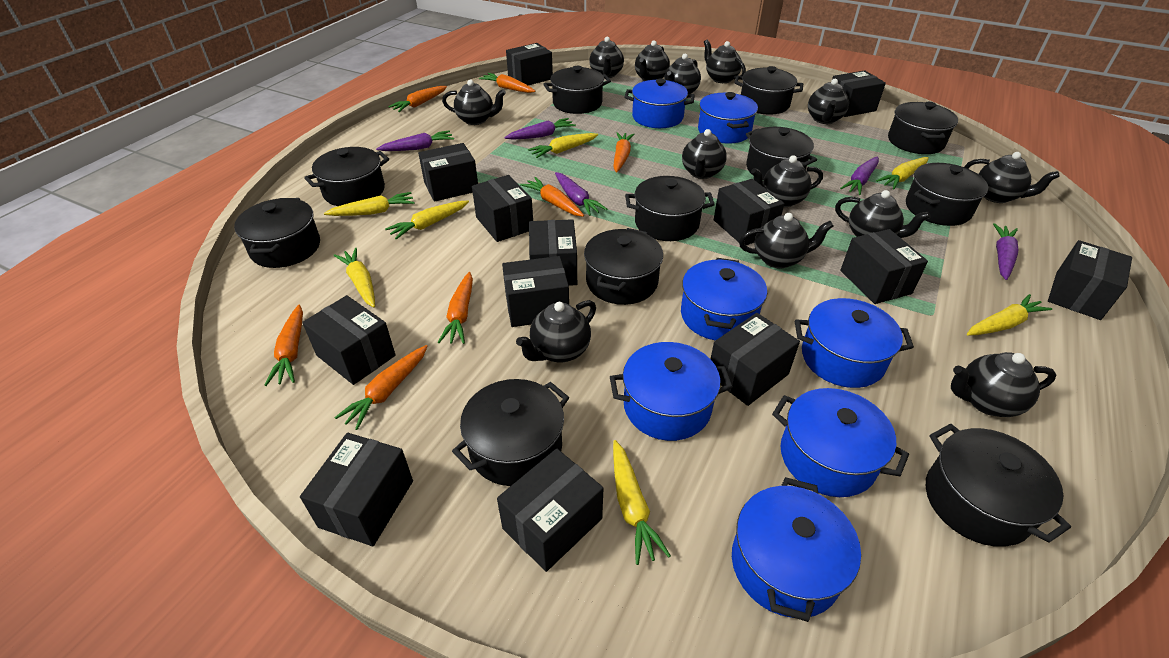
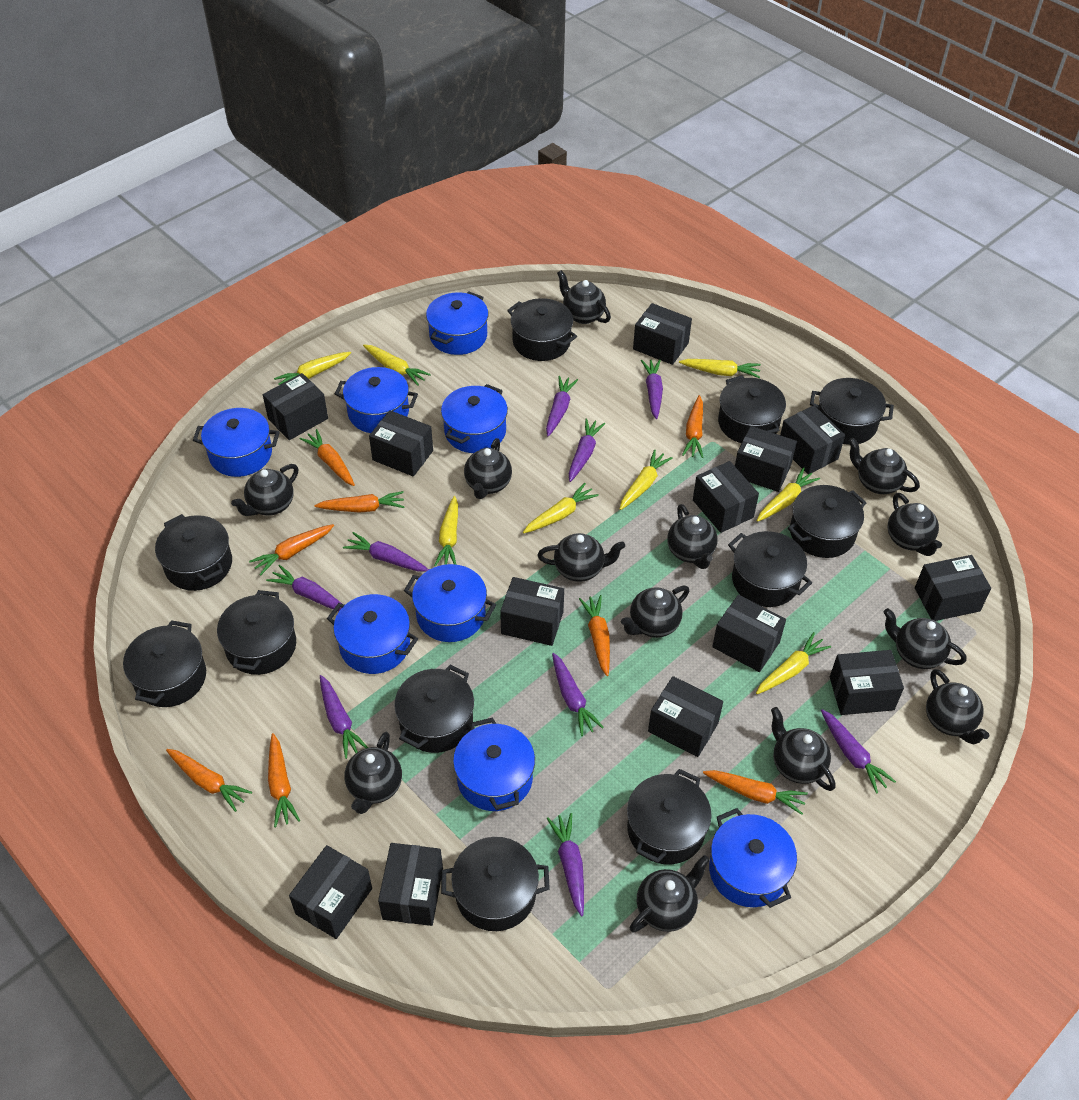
blue pot: [610,342,733,441] [625,79,695,128] [681,258,767,340] [698,92,758,144] [732,477,861,622] [772,388,909,497] [795,298,914,388] = 7 -> [193,408,280,477] [327,594,418,674] [335,367,418,433] [404,564,496,642] [426,291,488,355] [441,384,508,453] [453,717,535,811] [709,808,797,908] = 8
orange carrot: [265,305,303,386] [334,345,427,430] [388,86,447,112] [438,272,473,344] [479,73,535,93] [520,177,584,217] [613,132,635,172] = 7 -> [166,749,252,812] [249,524,334,576] [268,733,300,827] [299,429,355,486] [314,491,404,513] [579,595,610,676] [682,395,703,458] [703,770,808,815] = 8
purple carrot: [376,131,454,151] [504,118,576,140] [555,172,607,216] [840,156,879,195] [993,223,1018,280] = 5 -> [266,565,342,612] [320,675,368,759] [343,532,429,572] [546,376,578,437] [547,813,584,916] [552,653,604,736] [569,418,605,482] [641,359,663,419] [821,709,896,794] = 9
yellow carrot: [324,192,415,216] [333,248,375,308] [385,200,469,240] [528,133,598,158] [613,440,671,565] [876,157,929,189] [967,294,1052,336] = 7 -> [274,352,351,385] [363,344,431,386] [434,496,458,567] [523,483,599,533] [620,449,673,510] [679,359,761,378] [756,632,831,694] [757,467,820,522] = 8

